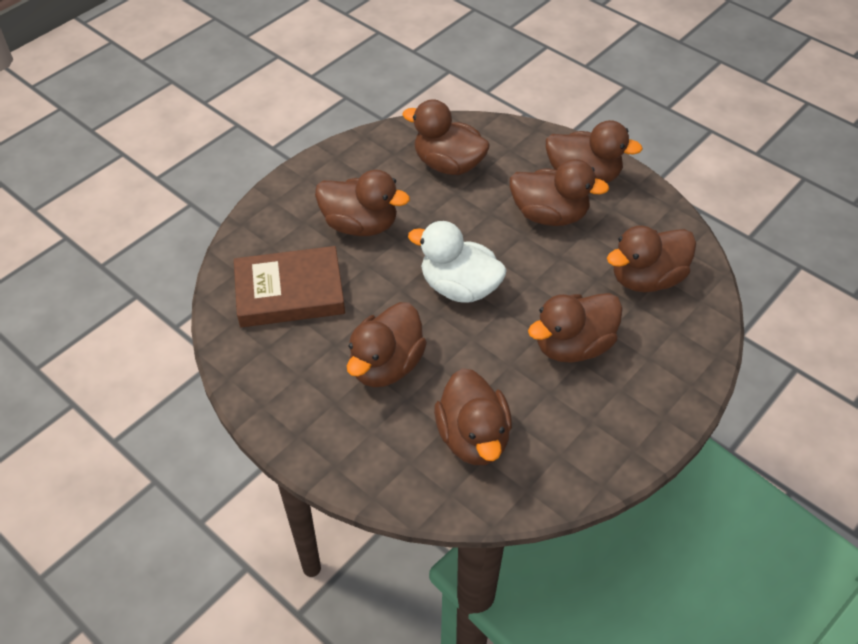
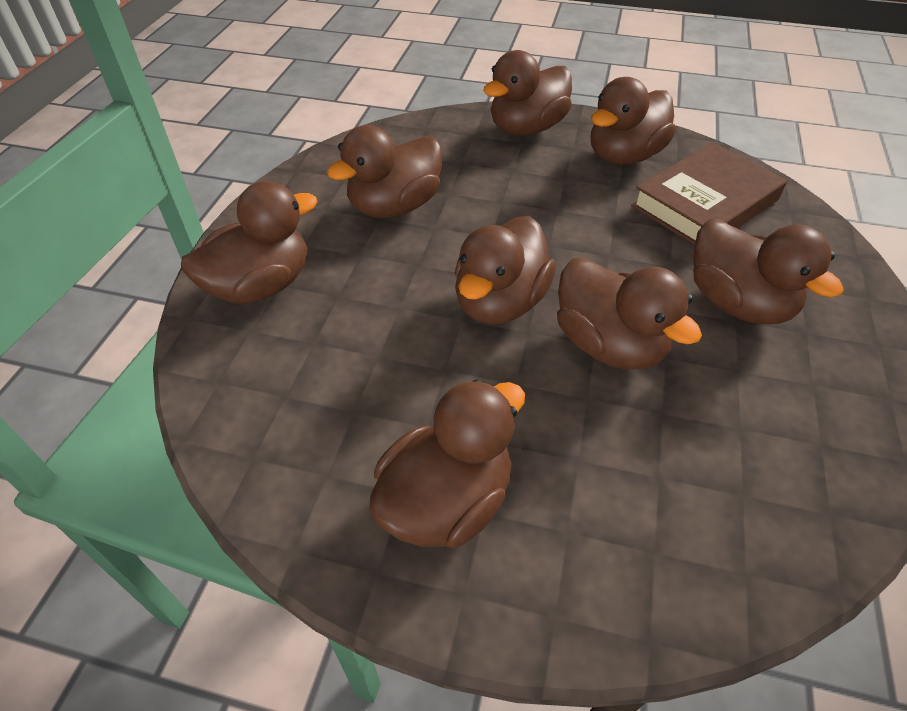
white duck: [408,221,507,303] = 1 -> none = 0

